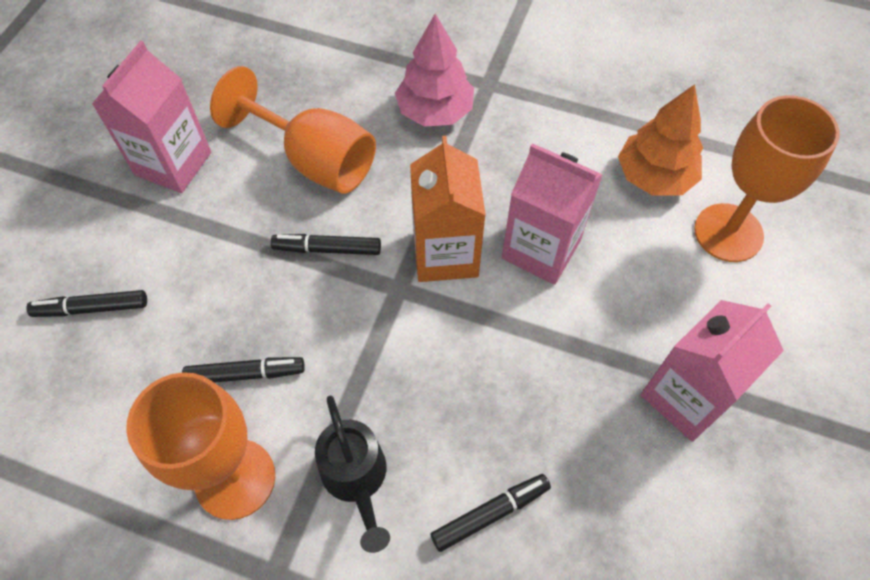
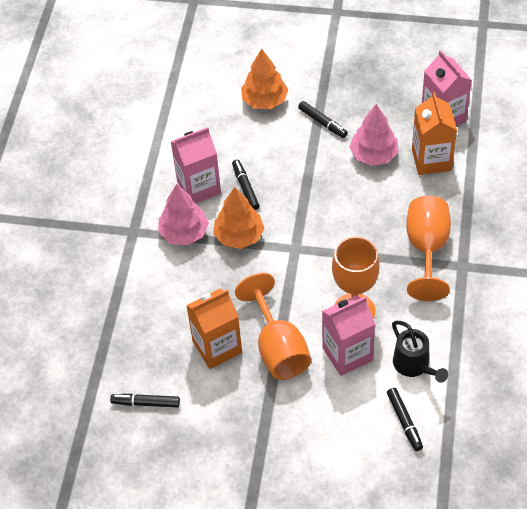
orange carton: [410,136,486,282] = 1 -> [186,289,242,369] [412,92,457,175] = 2
orange tree: [618,84,703,196] = 1 -> [213,187,265,249] [241,49,288,109] = 2
pink tree: [395,14,474,127] = 1 -> [158,184,209,245] [349,104,399,166] = 2

